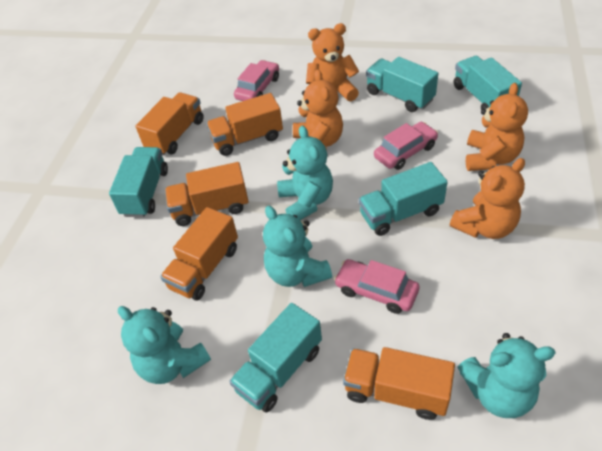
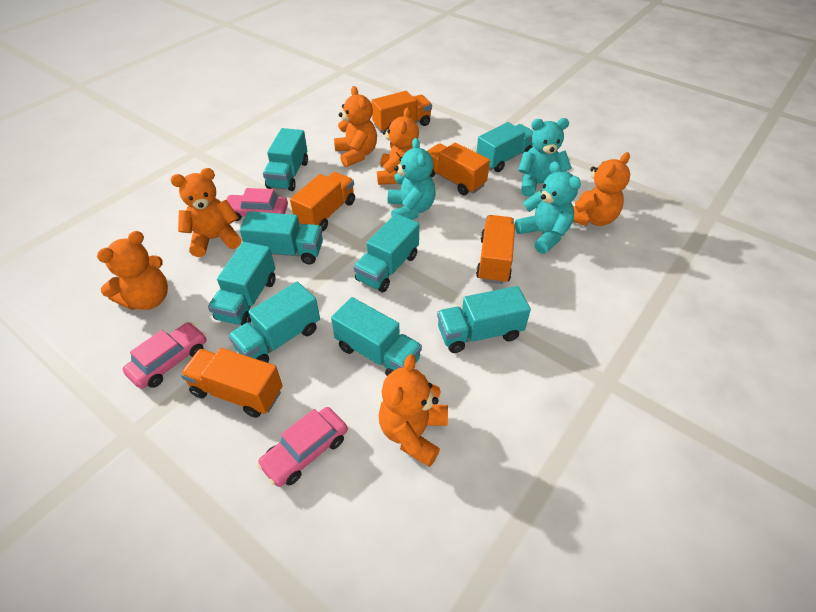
orange teddy bear: [293,69,343,150] [306,23,359,102] [450,158,525,239] [466,83,528,171] = 4 -> [97,231,168,310] [170,168,241,257] [334,86,377,167] [377,108,419,185] [379,354,448,467] [573,152,630,226] = 6
turquoise teddy bear: [118,306,211,384] [263,206,332,287] [277,125,333,220] [458,333,556,418] = 4 -> [388,138,436,220] [515,161,581,254] [518,118,572,197] = 3
turquoise truck: [109,147,168,217] [229,303,322,413] [359,162,447,236] [366,57,438,112] [454,56,522,110] = 5 -> [208,242,276,325] [228,282,320,363] [240,211,323,264] [263,128,308,191] [331,297,422,376] [354,214,419,292] [437,286,531,353] [476,122,533,172] = 8

